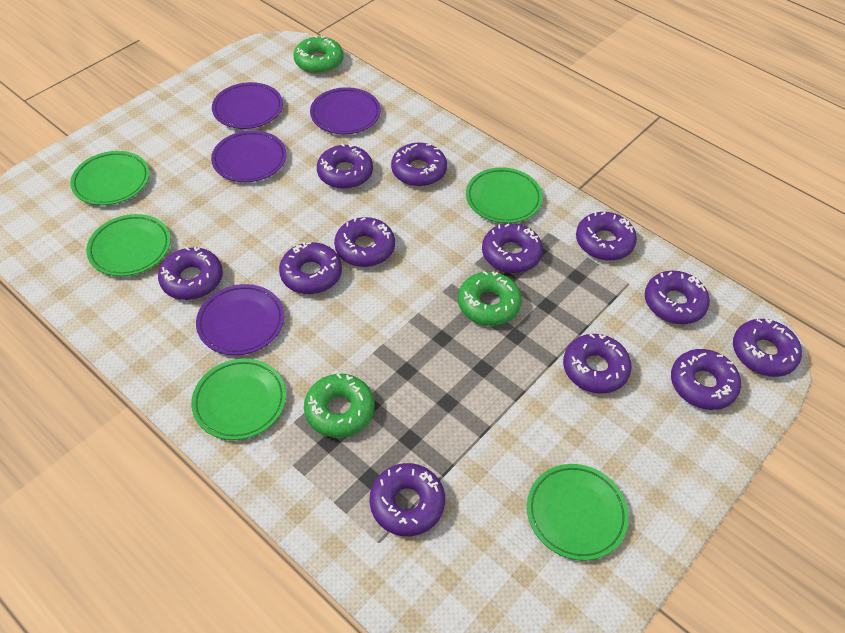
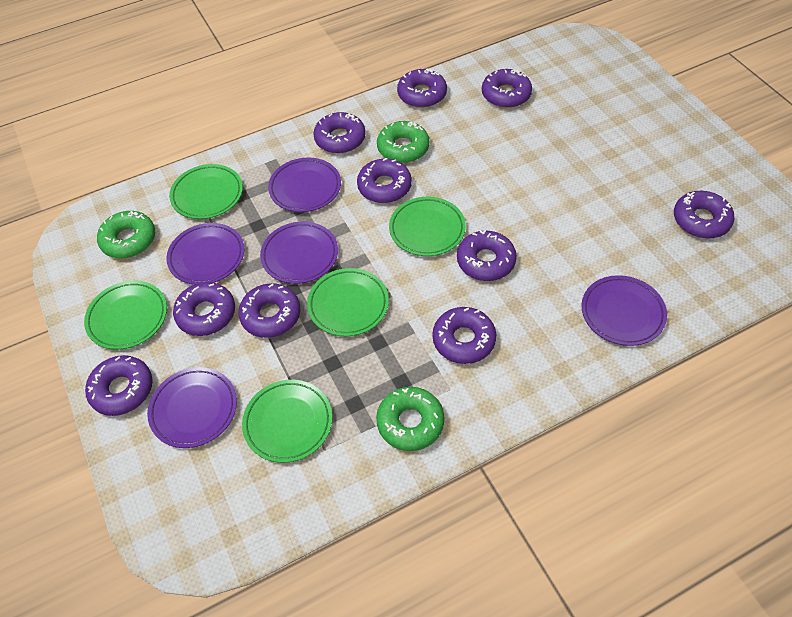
purple donut: [158,247,223,300] [279,242,342,294] [317,144,373,189] [334,217,395,267] [369,463,445,536] [391,143,447,187] [482,223,543,273] [563,334,632,394] [576,212,637,261] [645,271,710,324] [671,349,741,410] [733,319,802,377] = 12 -> [85,355,153,416] [173,282,235,336] [238,283,301,338] [313,112,366,153] [357,158,412,203] [397,69,447,108] [432,307,496,364] [457,230,517,281] [482,69,532,108] [674,191,735,239] = 10
purple plate: [196,284,284,355] [211,130,287,182] [212,82,283,129] [310,87,381,134] = 4 -> [147,367,237,448] [166,223,244,285] [260,221,338,284] [268,157,341,212] [582,275,667,346] = 5

